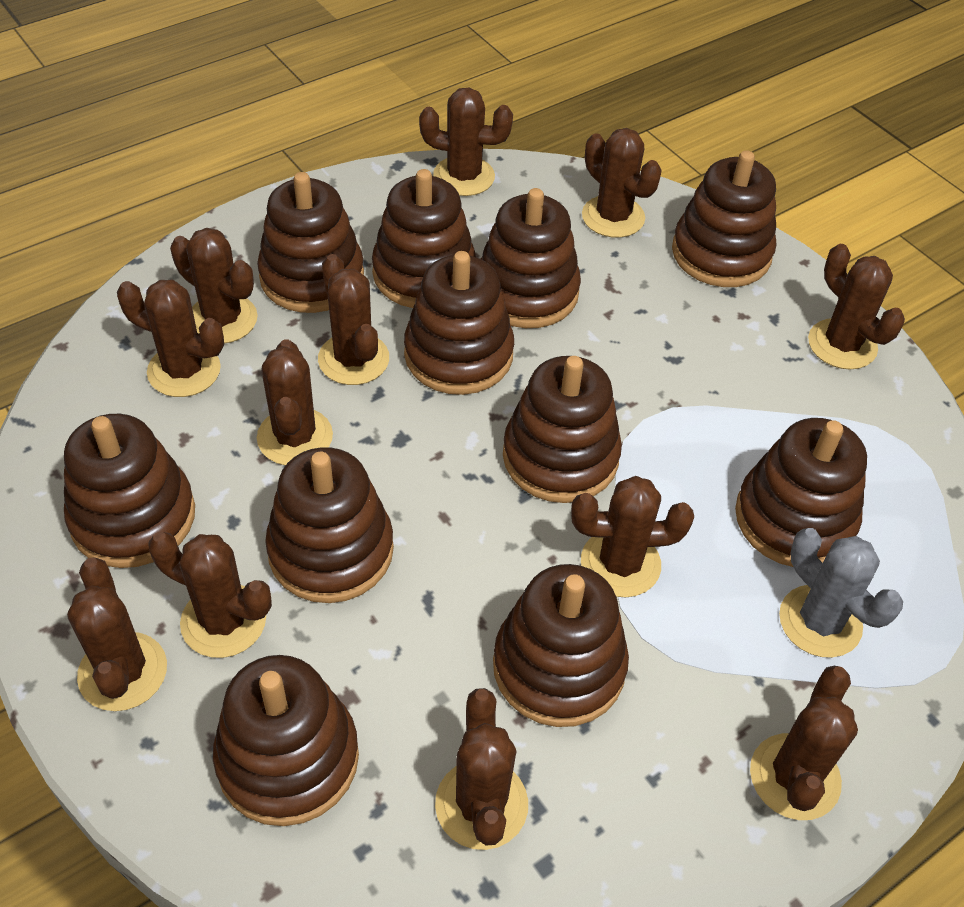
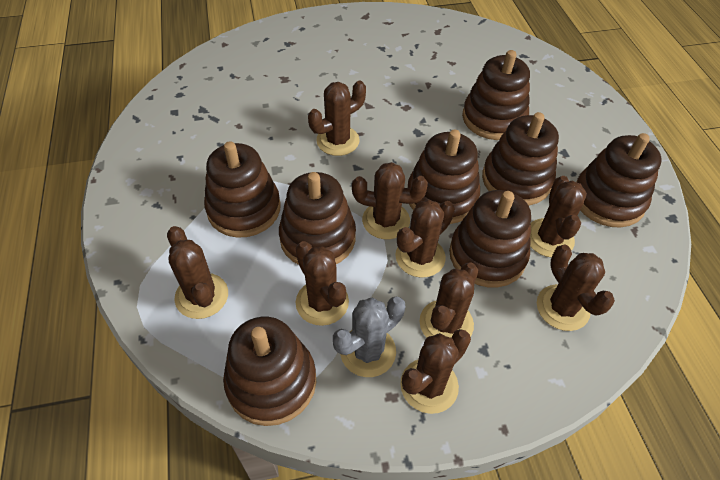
brown cactus: [67,557,167,711] [117,280,224,397] [148,532,272,658] [170,228,258,344] [257,339,333,466] [318,254,389,385] [419,88,513,196] [435,688,528,850] [571,476,694,598] [582,128,662,238] [750,666,858,820] [808,244,905,370] = 12 -> [167,226,228,319] [296,241,349,326] [308,81,366,156] [352,162,428,239] [395,199,455,278] [400,329,471,414] [420,262,478,338] [530,176,587,258] [537,245,615,331] = 9
brown stacking toy: [64,414,195,568] [213,655,359,826] [257,172,364,313] [265,447,394,603] [372,169,476,308] [404,251,514,395] [481,188,581,328] [493,564,629,727] [503,356,622,503] [672,150,776,287] [735,418,867,567] = 11 -> [204,141,281,238] [223,317,316,426] [279,172,356,265] [408,130,480,224] [449,190,531,287] [462,50,530,140] [482,112,559,206] [576,133,661,228] = 8

